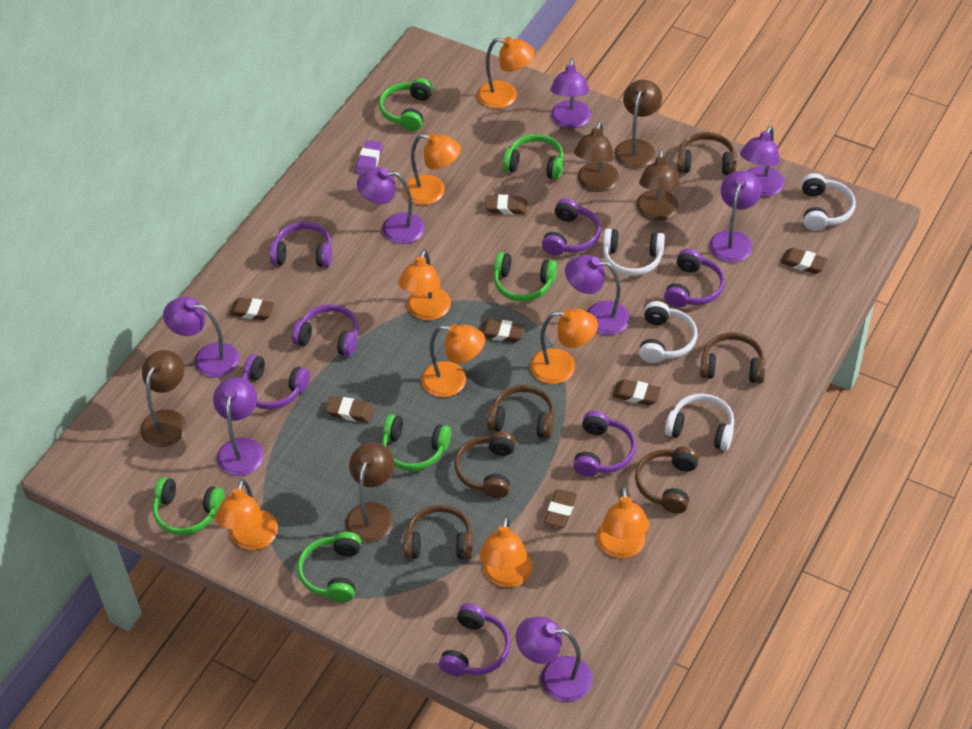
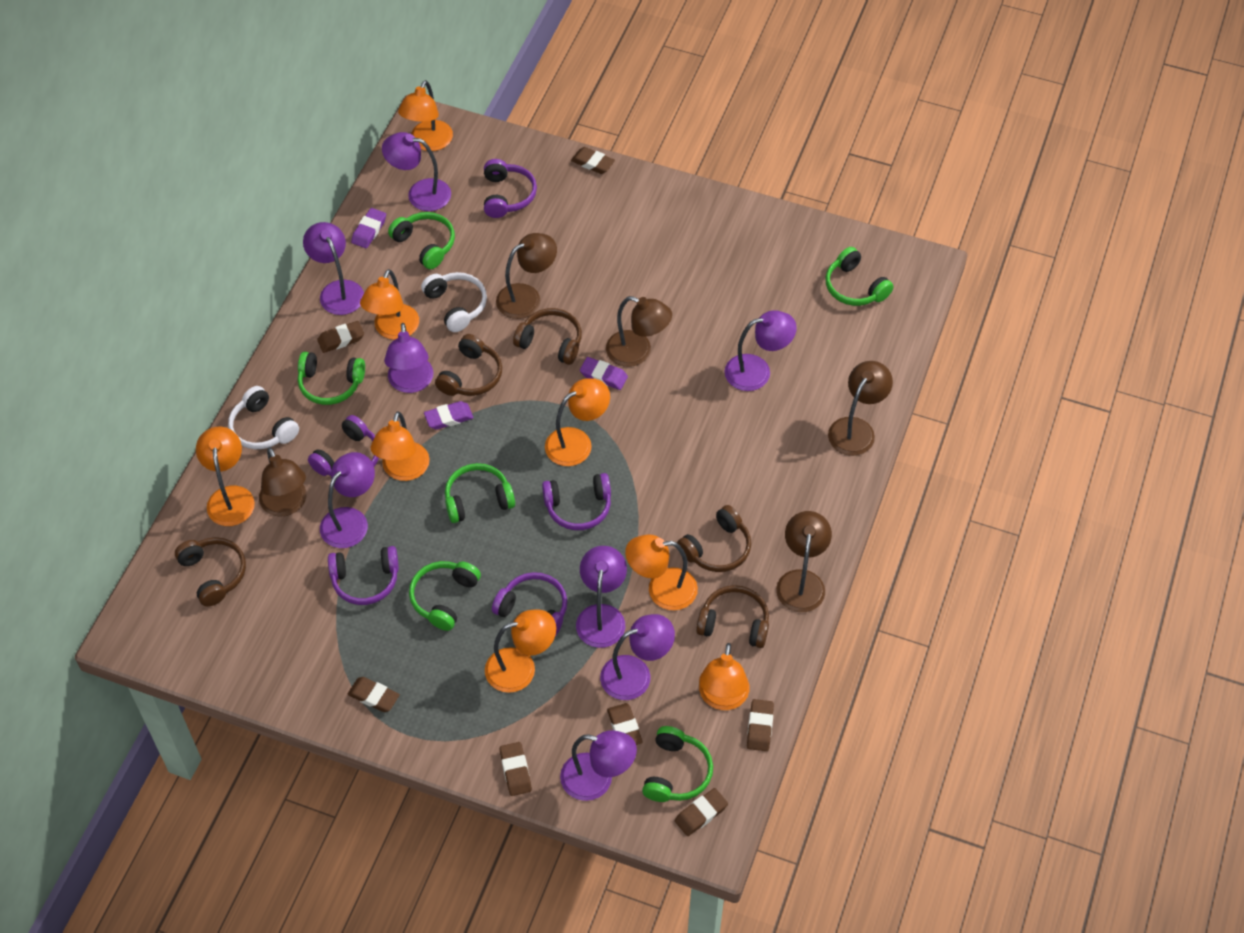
brown headphones: [403,505,473,560] [454,431,516,498] [487,385,555,439] [635,446,699,514] [677,132,737,175] [700,333,766,383] = 6 -> [175,537,246,607] [435,334,502,396] [513,308,582,365] [677,505,751,572] [696,585,769,648] = 5
purple eraser: [355,140,383,175] = 1 -> [351,208,386,248] [424,401,473,430] [580,357,628,390] = 3
purple headphones: [242,354,310,409] [270,222,332,267] [292,304,359,357] [439,603,511,676] [542,198,601,255] [573,411,636,476] [664,249,725,308] = 7 -> [308,415,379,476] [328,546,399,605] [484,159,537,218] [492,572,567,636] [542,473,611,530] = 5
white headphones: [603,229,665,276] [639,301,697,363] [665,394,734,451] [802,173,856,231] = 4 -> [228,386,299,449] [421,272,487,332] = 2

